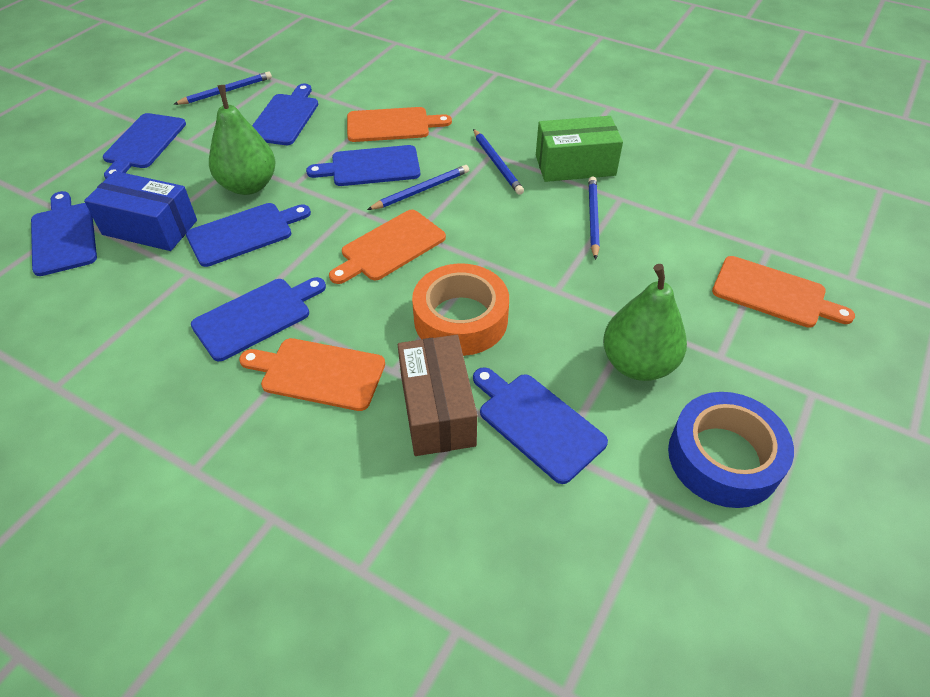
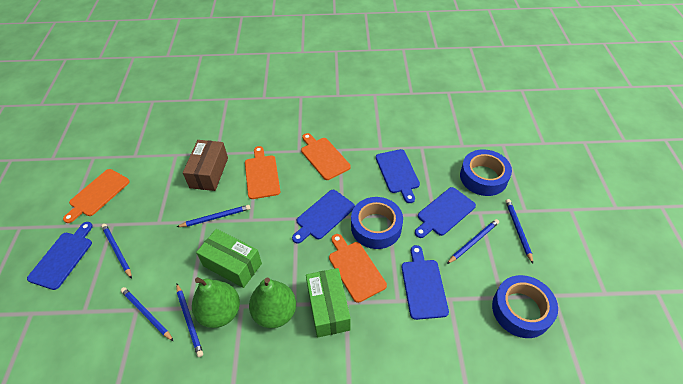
blue box: [84,171,197,251] = 1 -> none = 0
blue cutting board: [31,191,97,276] [103,113,186,179] [186,203,311,267] [191,277,326,361] [252,84,318,145] [306,145,420,186] [473,367,608,484] = 7 -> [27,222,93,290] [292,190,355,244] [376,149,420,203] [402,245,449,320] [415,187,476,238] = 5
blue pencil: [173,71,272,105] [367,165,469,210] [473,129,524,195] [588,177,600,260] = 4 -> [101,224,132,279] [121,287,173,341] [176,284,203,357] [177,205,250,227] [447,219,499,264] [506,199,533,263] = 6
blue tape: [668,392,794,508] = 1 -> [351,197,403,249] [460,149,512,196] [492,275,558,338] = 3
green box: [536,116,623,182] = 1 -> [196,229,262,288] [306,268,351,338] = 2
orange tape: [412,264,509,356] = 1 -> none = 0

